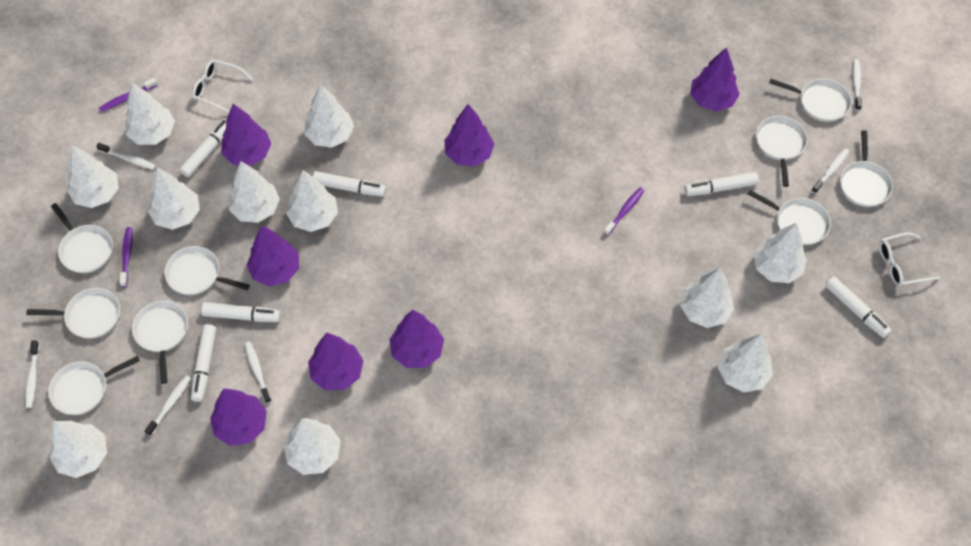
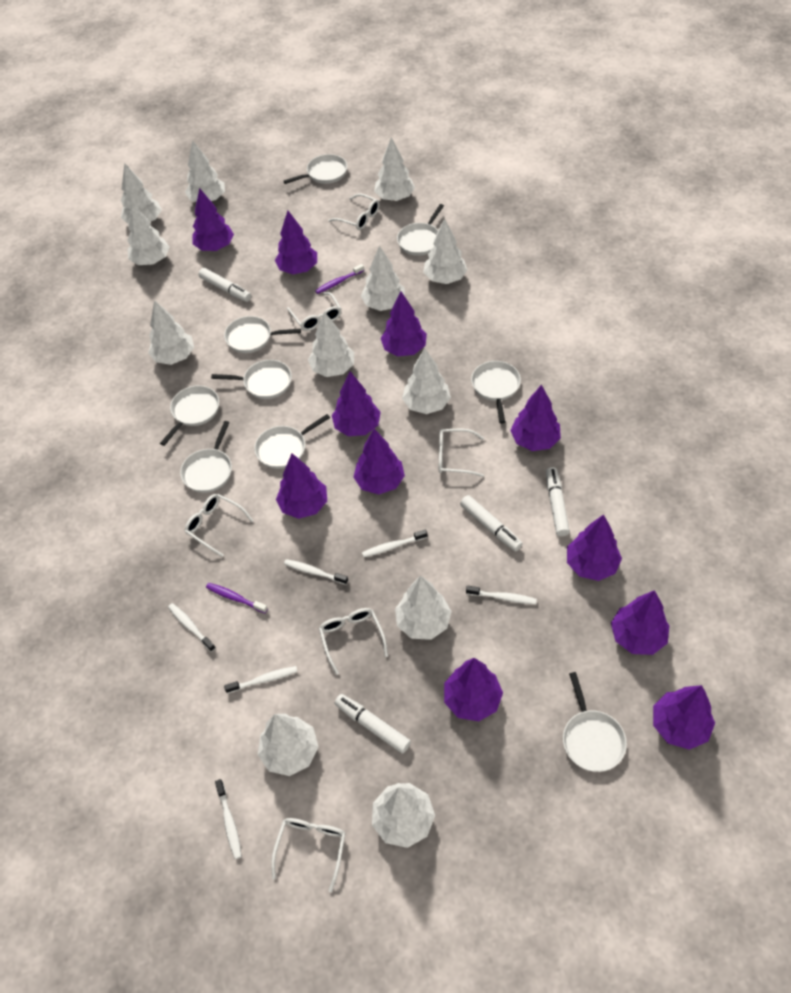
purple toothbrush: [99,78,157,112] [119,227,133,287] [604,187,645,236] = 3 -> [206,583,268,613] [315,264,364,294] = 2
purple tree: [210,389,267,446] [221,104,271,166] [247,225,299,287] [308,333,364,390] [389,310,444,368] [444,104,494,166] [690,47,740,112] = 7 -> [192,188,234,251] [275,211,317,274] [276,453,327,519] [332,371,381,436] [353,429,405,495] [381,292,427,356] [444,658,503,721] [510,385,561,451] [567,515,622,581] [611,590,670,655] [653,685,715,750] = 11
white glasses: [192,60,253,113] [879,232,940,287] = 2 -> [185,494,254,557] [271,818,346,892] [287,292,342,331] [319,608,388,675] [328,193,380,230] [439,429,484,477] = 6
white marker: [179,118,227,177] [191,324,216,402] [201,302,281,322] [313,171,386,197] [684,172,759,196] [825,277,892,338] = 6 -> [198,268,251,302] [335,694,411,754] [460,495,523,551] [546,467,570,536] = 4
white tree: [49,421,107,478] [67,146,119,208] [125,83,175,145] [148,168,200,230] [229,161,280,223] [284,418,341,475] [286,170,338,232] [304,84,354,148] [680,268,734,328] [718,334,773,393] [753,223,806,283] = 11 -> [121,163,162,224] [127,202,169,265] [148,300,194,365] [185,140,225,202] [258,714,318,776] [308,312,354,377] [361,245,405,311] [372,783,435,848] [374,137,415,201] [395,576,452,640] [402,348,451,414] [423,219,468,284] = 12

